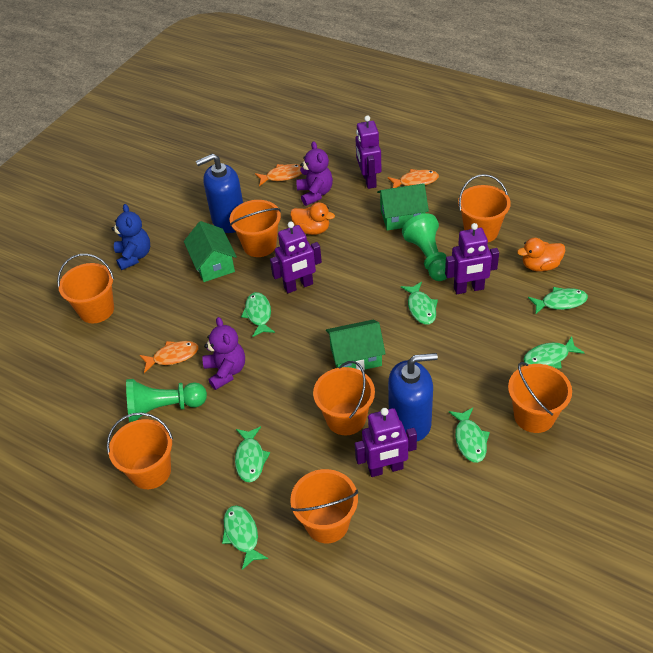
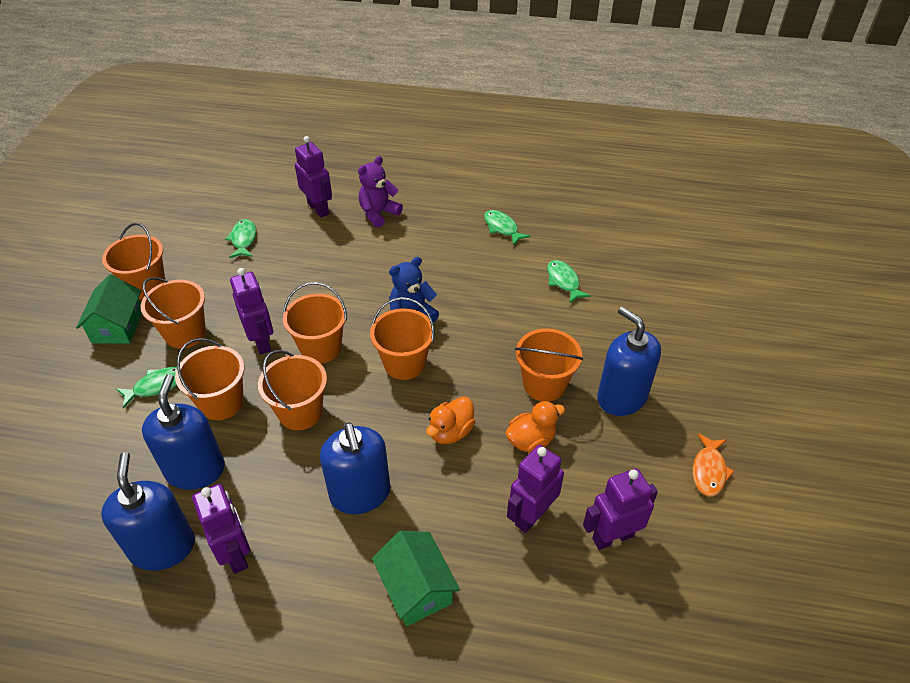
blue soap dispenser: [196,153,243,233] [388,353,438,441] = 2 -> [101,452,195,571] [142,374,225,490] [320,423,390,514] [597,307,661,416] = 4
green fish: [222,505,268,570] [235,426,270,482] [241,292,275,337] [401,281,438,325] [449,408,490,463] [523,336,584,369] [528,287,588,314] = 7 -> [116,367,177,408] [225,219,256,258] [484,210,531,246] [547,260,591,303] = 4
green house: [184,221,237,282] [326,320,386,371] [377,183,429,231] = 3 -> [76,274,142,344] [372,531,460,626] = 2
green pawn: [126,379,207,422] [402,213,447,281] = 2 -> none = 0
orange fish: [140,341,199,373] [255,164,302,186] [388,169,439,188] = 3 -> [693,433,734,496] = 1
purple robot: [270,222,322,293] [355,115,381,189] [355,408,417,477] [445,223,499,294] = 4 -> [192,484,250,574] [230,268,273,355] [295,136,332,218] [507,445,564,533] [583,468,658,550] = 5
purple teddy bear: [202,317,245,390] [296,141,333,206] = 2 -> [358,156,403,228] = 1

